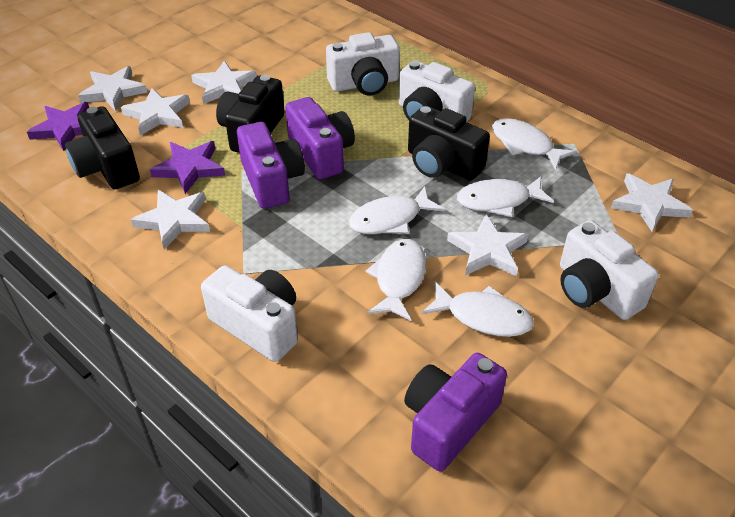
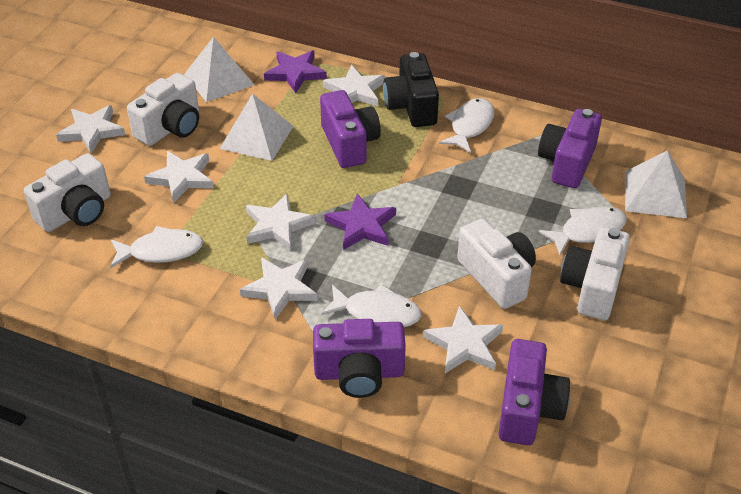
black camera: [65,106,140,189] [216,75,285,153] [408,105,490,180] = 3 -> [383,52,439,127] = 1
purple camera: [237,122,305,209] [285,97,355,180] [404,353,507,472] = 3 -> [313,319,406,398] [320,90,381,168] [498,339,570,445] [538,109,602,188] = 4
white fish: [349,186,445,234] [366,239,426,321] [422,282,534,337] [457,176,554,217] [492,118,577,170] = 5 -> [110,226,203,268] [321,284,421,327] [439,98,494,153] [539,206,627,256] = 4
white pyramid: none = 0 -> [184,36,254,102] [220,94,294,161] [625,150,687,218] = 3

